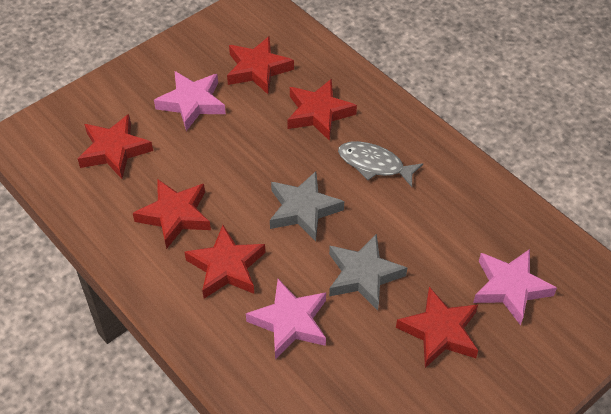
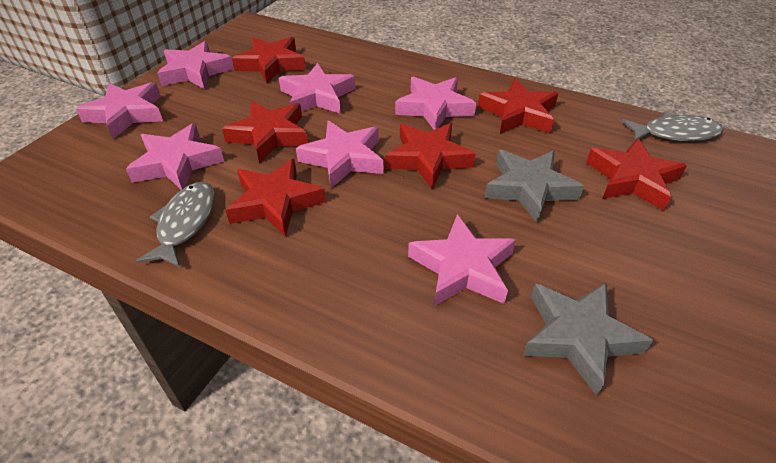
grey fish: [338,141,423,187] = 1 -> [136,182,215,267] [622,112,724,142] = 2
pink star: [154,71,226,131] [246,279,326,359] [473,249,557,325] = 3 -> [76,82,163,139] [126,123,224,190] [157,41,234,90] [279,63,355,114] [296,121,383,188] [395,77,476,130] [408,214,516,306] = 7

